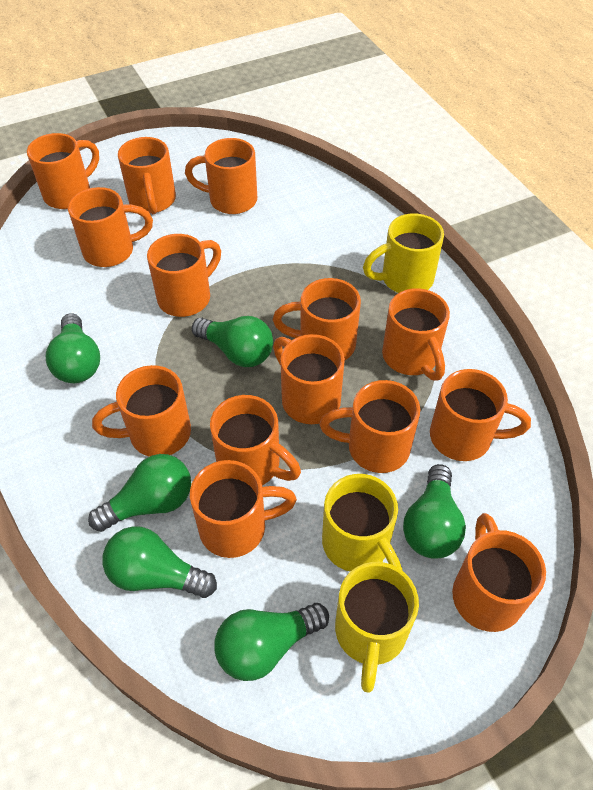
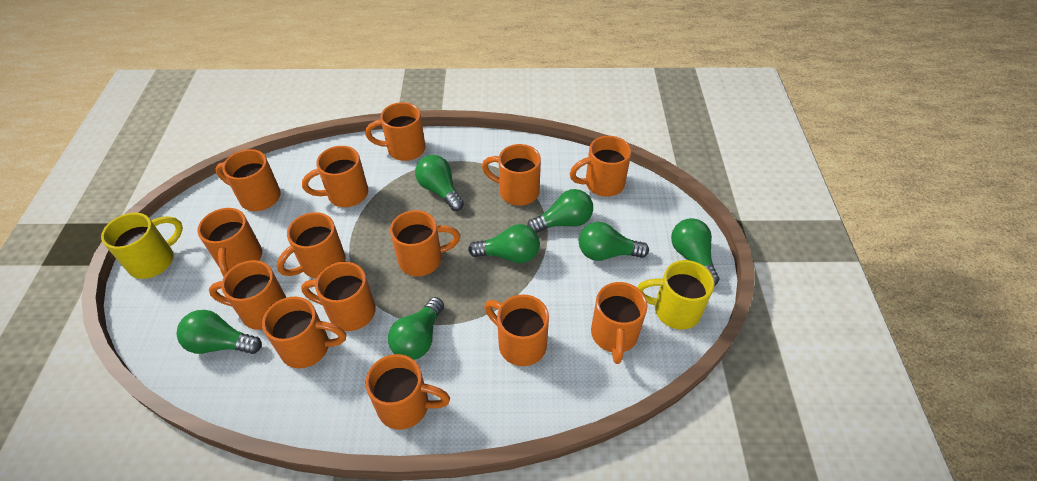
green light bulb: [46,313,100,383] [88,454,191,532] [102,526,217,598] [192,316,273,367] [215,603,329,681] [403,464,466,559] = 6 -> [177,310,262,354] [388,297,444,360] [415,155,464,211] [468,224,540,264] [527,189,593,233] [579,222,649,261] [671,218,720,286] = 7
yellow mug: [322,474,403,571] [335,562,419,693] [363,213,444,293] = 3 -> [101,213,183,279] [637,260,715,330] = 2

